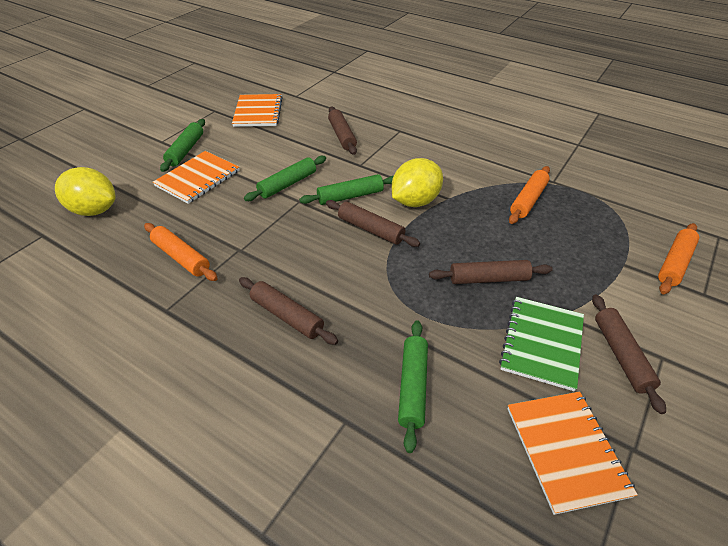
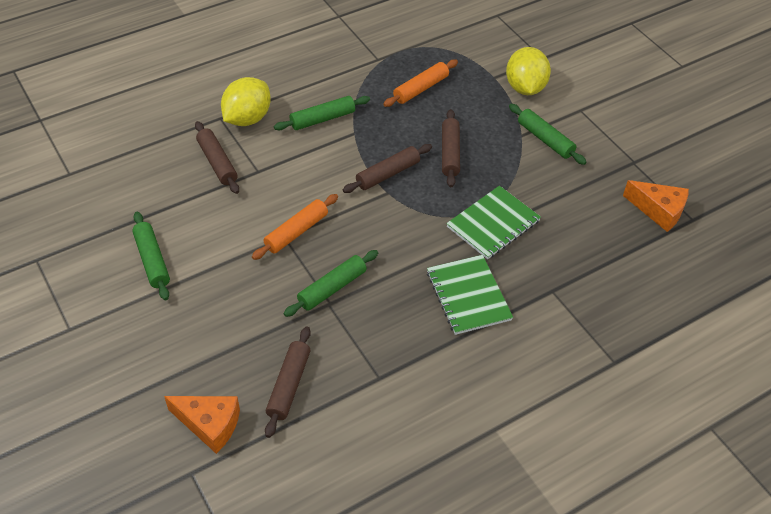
brown rolling pin: [239,277,338,345] [326,200,420,247] [328,107,357,155] [429,260,552,284] [592,294,666,414] = 5 -> [195,121,239,194] [265,327,311,438] [343,144,432,193] [442,109,460,187] = 4
green notebook: [499,297,584,391] = 1 -> [427,255,513,335] [446,186,541,259] = 2
orange cheese: none = 0 -> [164,396,240,454] [623,180,689,232] = 2
orange notebook: [153,151,240,204] [232,94,283,127] [508,392,638,515] = 3 -> none = 0
orange rolling pin: [144,223,218,281] [509,166,550,224] [658,223,699,294] = 3 -> [252,194,338,260] [383,59,458,107] = 2

